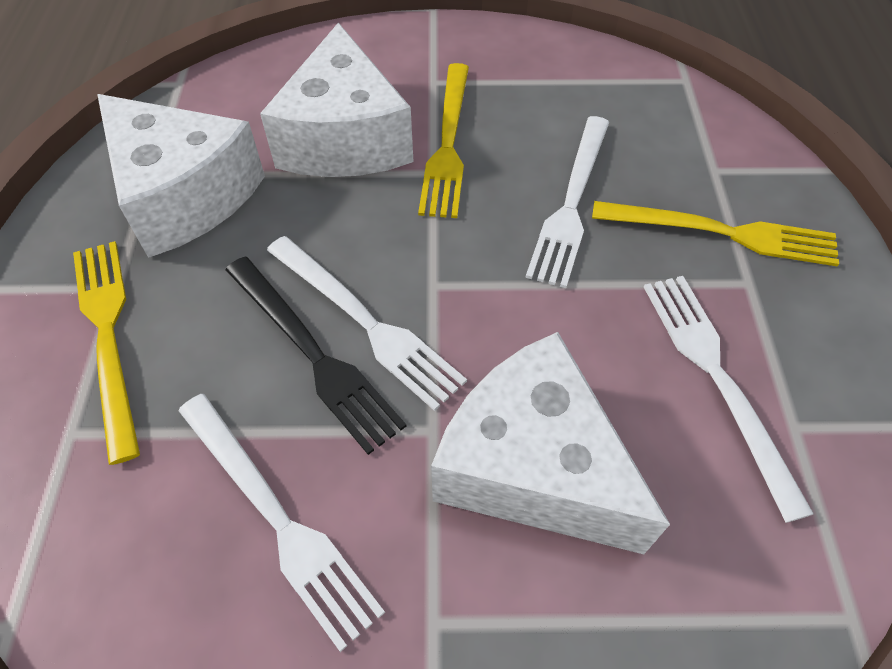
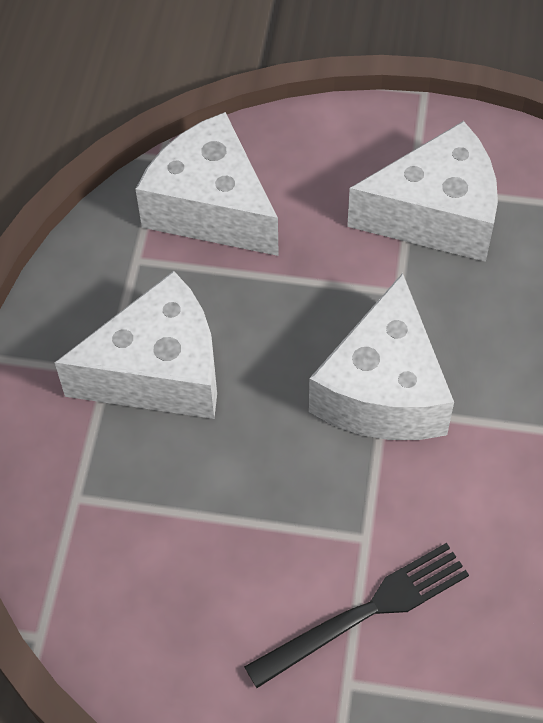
white cheese: [97,94,265,258] [260,22,414,177] [431,332,670,554] = 3 -> [54,271,217,419] [136,112,279,256] [309,273,454,440] [347,121,498,262] = 4
white fork: [178,394,385,652] [267,236,467,411] [525,116,609,288] [644,276,814,523] = 4 -> none = 0
yellow fork: [73,241,140,465] [418,63,469,218] [592,201,839,266] = 3 -> none = 0

